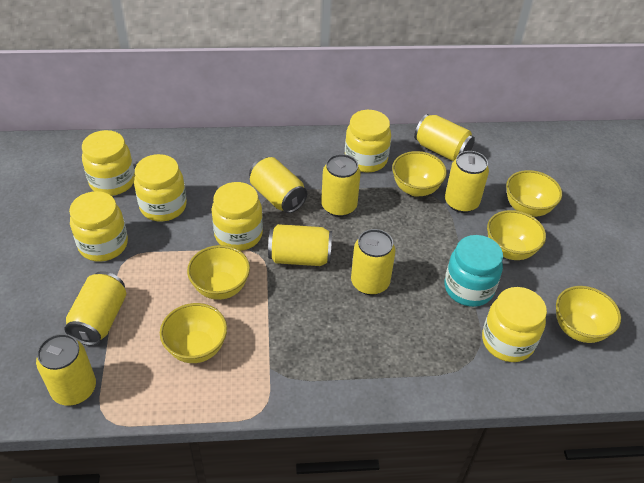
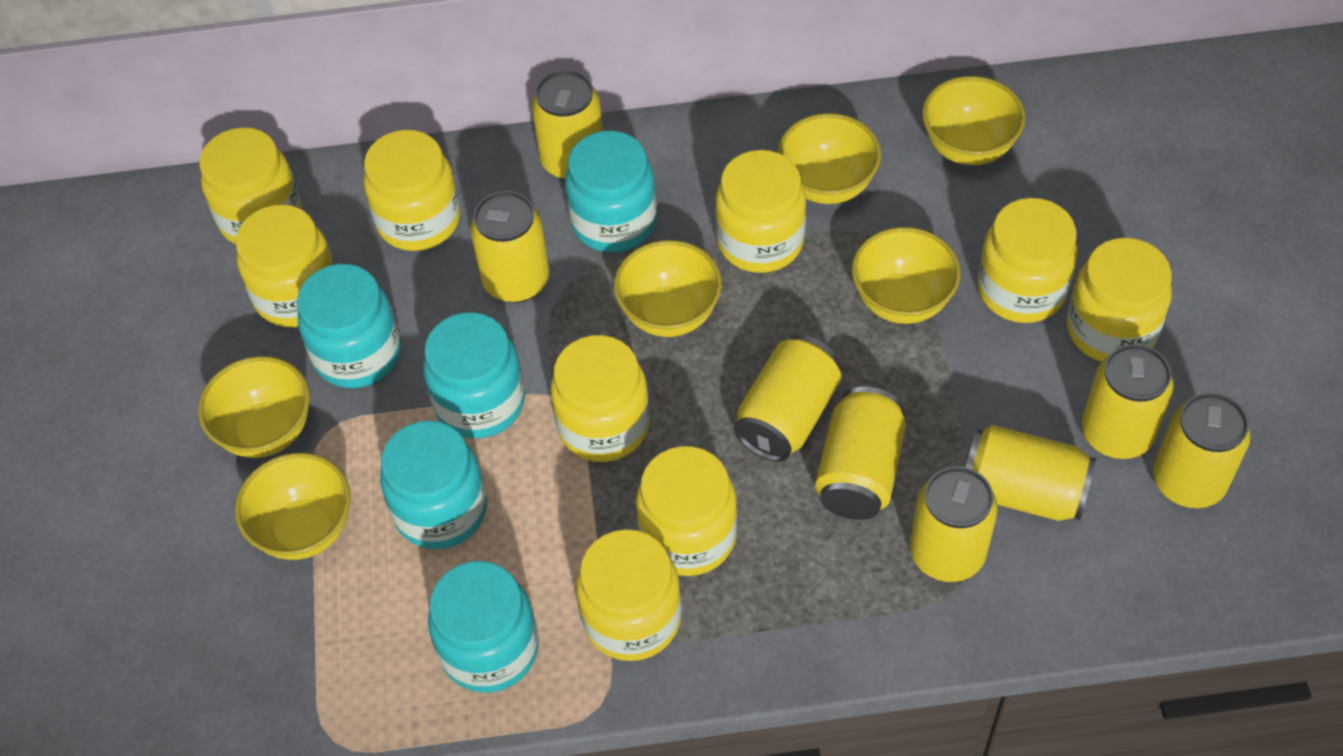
turquoise jar: [445,235,503,307] = 1 -> [297,264,401,388] [380,421,487,549] [423,312,525,438] [428,561,539,693] [565,131,657,253] = 5
yellow jar: [69,191,128,262] [82,130,135,196] [134,154,187,221] [211,182,263,251] [345,110,391,172] [482,287,547,362] = 6 -> [199,127,302,244] [235,205,335,327] [364,130,460,251] [550,335,650,462] [576,529,682,661] [636,446,738,576] [715,150,806,273] [977,198,1078,323] [1067,238,1172,362] = 9

